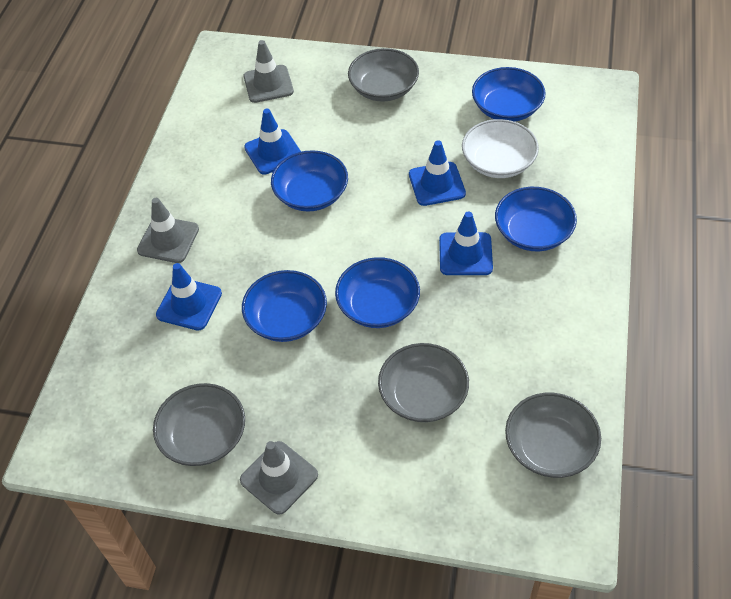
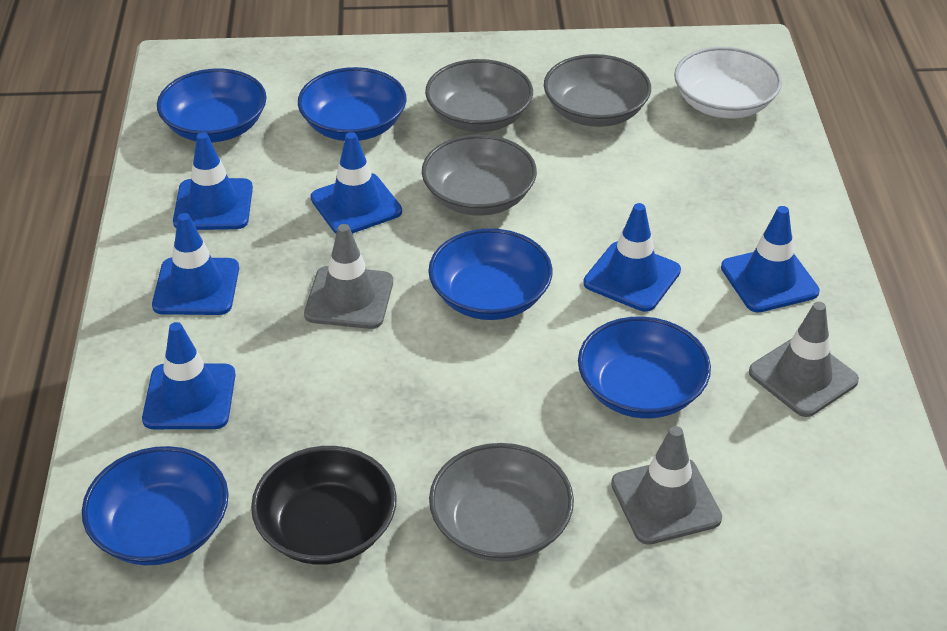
black bowl: none = 0 -> [251,446,397,565] = 1
blue traffic cone: [156,263,222,331] [244,109,301,175] [409,140,466,206] [439,211,493,275] = 4 -> [142,322,236,429] [152,213,239,315] [173,132,253,230] [310,132,402,234] [583,203,681,312] [721,206,820,313] = 6

